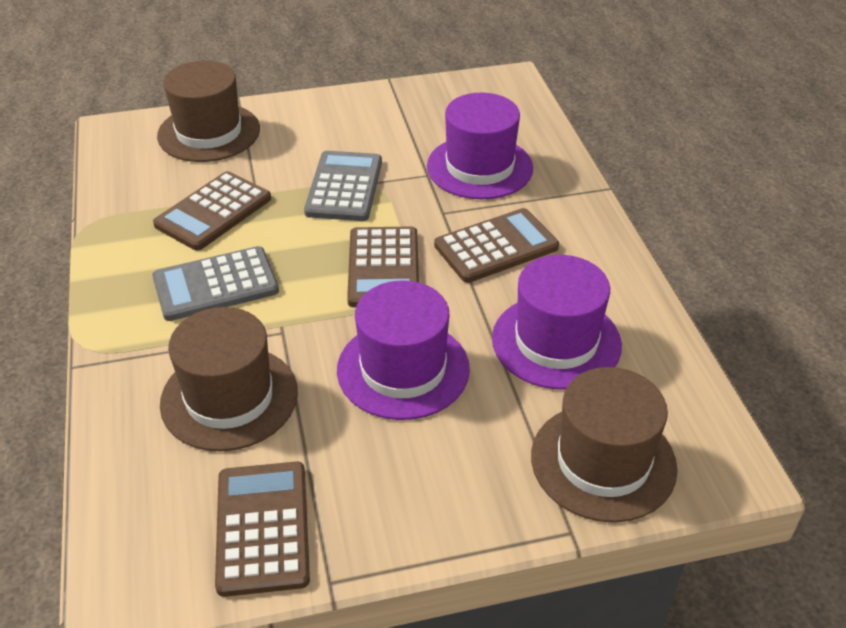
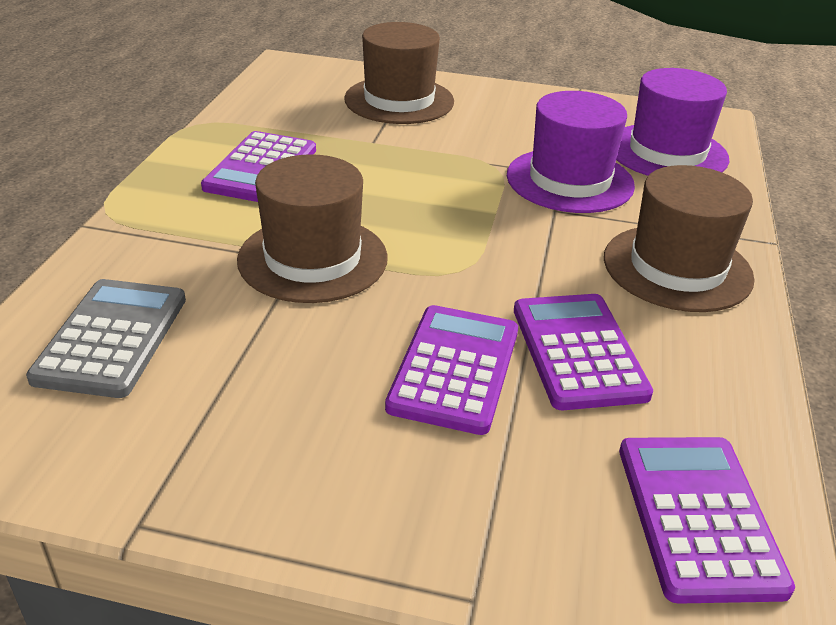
brown calculator: [153,171,271,251] [215,462,310,597] [347,226,419,307] [434,208,559,283] = 4 -> none = 0
grey calculator: [152,246,279,321] [304,151,382,221] = 2 -> [26,279,186,398] = 1
purple calculator: none = 0 -> [201,131,316,202] [385,305,518,435] [514,294,653,410] [619,437,795,604] = 4
purple hat: [337,281,470,420] [427,93,533,199] [492,255,622,390] = 3 -> [507,91,635,213] [616,68,729,176] = 2

